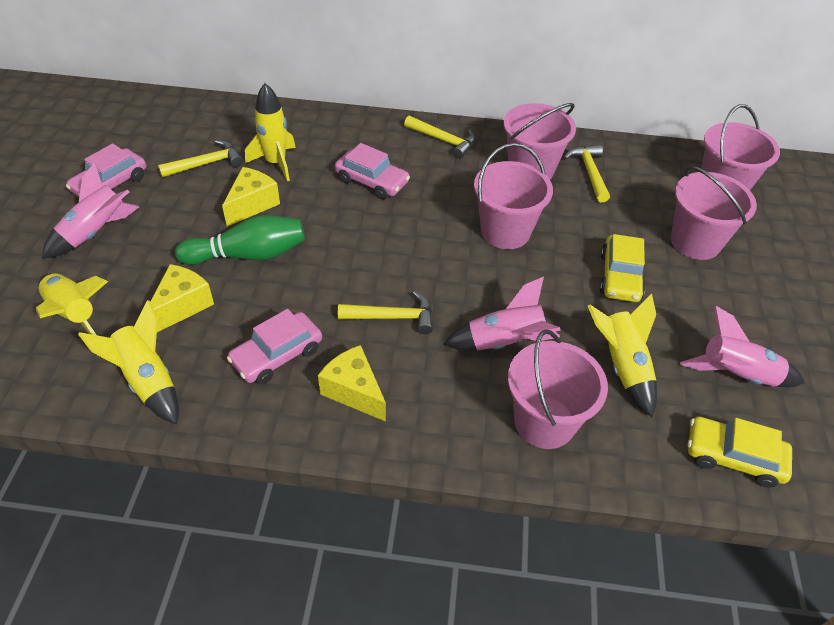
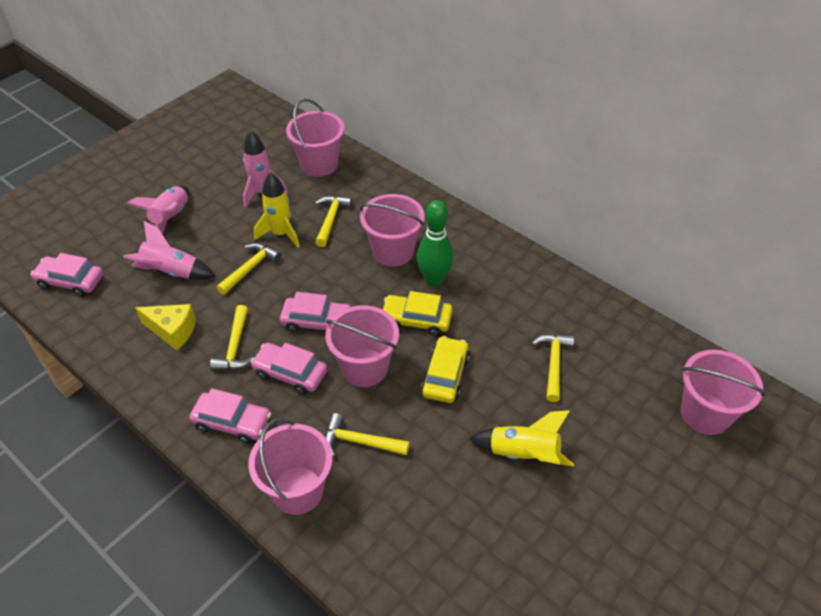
pink car: [66,143,146,197] [227,309,322,384] [335,143,410,199] = 3 -> [31,253,104,297] [189,388,271,444] [251,342,327,395] [280,292,351,332] = 4
yellow cheese: [150,264,214,332] [222,167,280,226] [318,345,386,421] = 3 -> [135,304,196,350] = 1
yellow hammer: [158,140,243,177] [338,291,433,334] [404,115,475,159] [564,145,610,202] = 4 -> [210,305,254,370] [216,243,282,295] [315,195,352,247] [325,413,410,457] [532,334,574,402] = 5
yellow rocket: [36,273,108,335] [78,300,179,425] [245,83,296,182] [588,293,657,417] = 4 -> [254,172,300,248] [469,410,574,467] = 2

